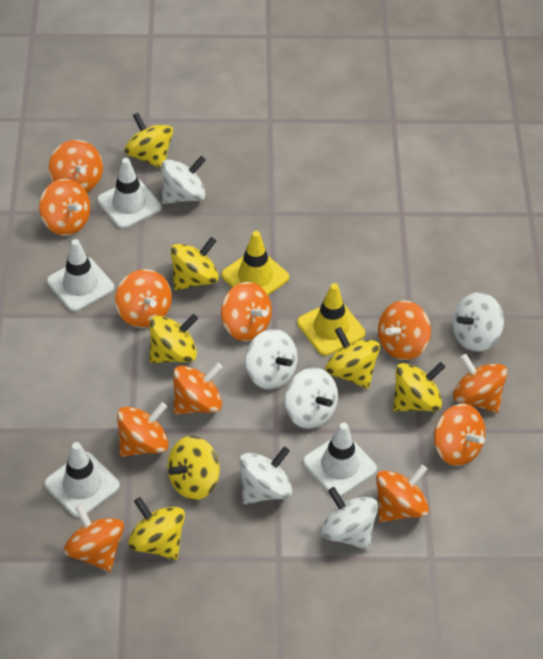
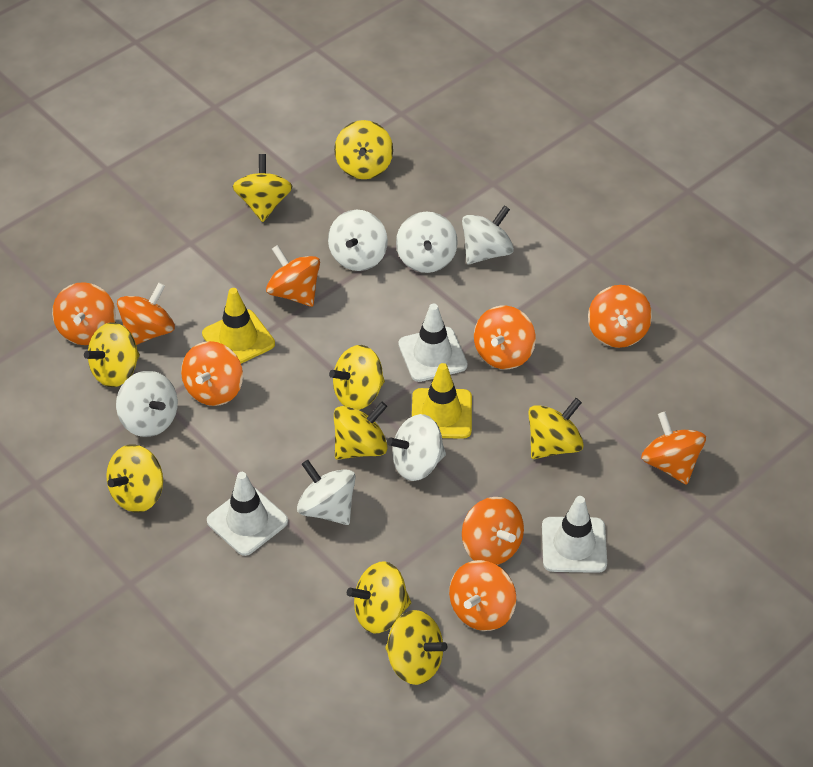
orange spinning top: [39,179,90,235] [49,140,103,192] [64,504,124,572] [115,269,172,328] [117,402,169,457] [173,363,223,414] [221,282,272,341] [376,465,429,522] [378,300,431,360] [434,404,486,466] [453,354,507,413] = 11 -> [52,282,116,345] [117,282,175,345] [181,341,243,406] [266,245,320,307] [449,560,516,631] [462,497,524,565] [474,306,536,369] [588,285,652,348] [641,412,706,485] = 9
white traffic cone: [44,442,120,518] [47,239,114,312] [97,158,161,229] [303,422,377,497] = 4 -> [207,472,288,556] [398,303,468,382] [542,496,607,573] = 3
yellow spinning top: [124,113,173,169] [128,497,185,560] [149,314,198,363] [167,436,220,500] [171,237,219,290] [325,327,380,389] [393,362,445,411] = 7 -> [84,322,140,387] [106,444,163,513] [233,154,293,222] [329,345,385,410] [334,120,393,179] [334,402,387,460] [347,561,411,633] [385,610,447,685] [528,398,584,459] = 9

